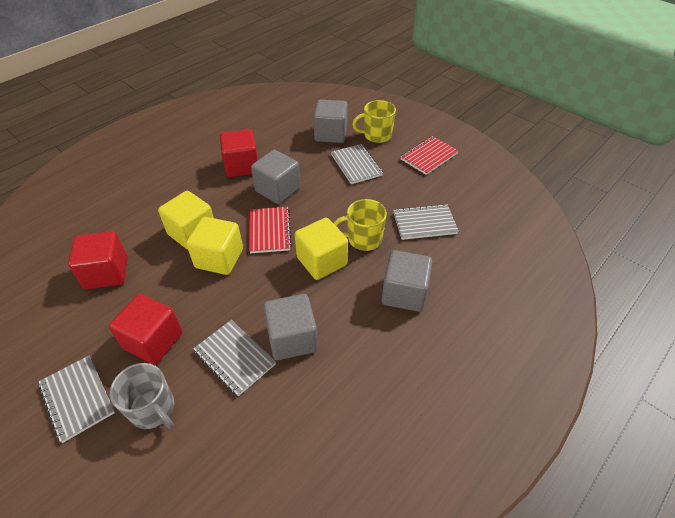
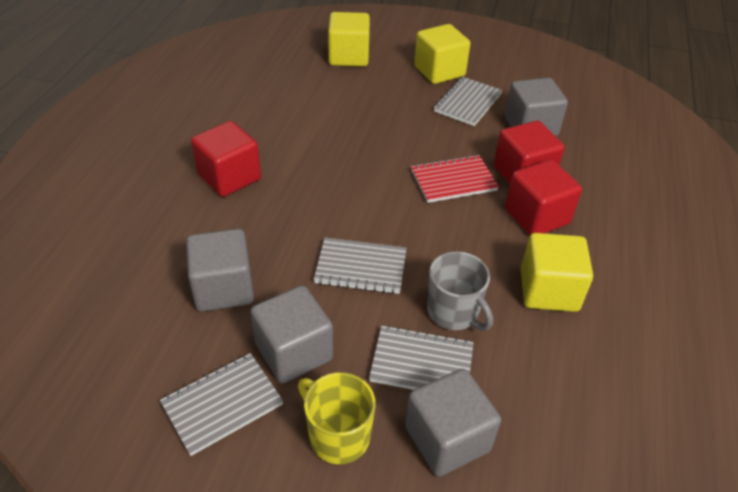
red notebook: [249,207,292,253] [401,136,459,175] = 2 -> [411,155,499,203] = 1
yellow mug: [334,199,387,251] [352,100,396,143] = 2 -> [298,372,376,464] = 1

